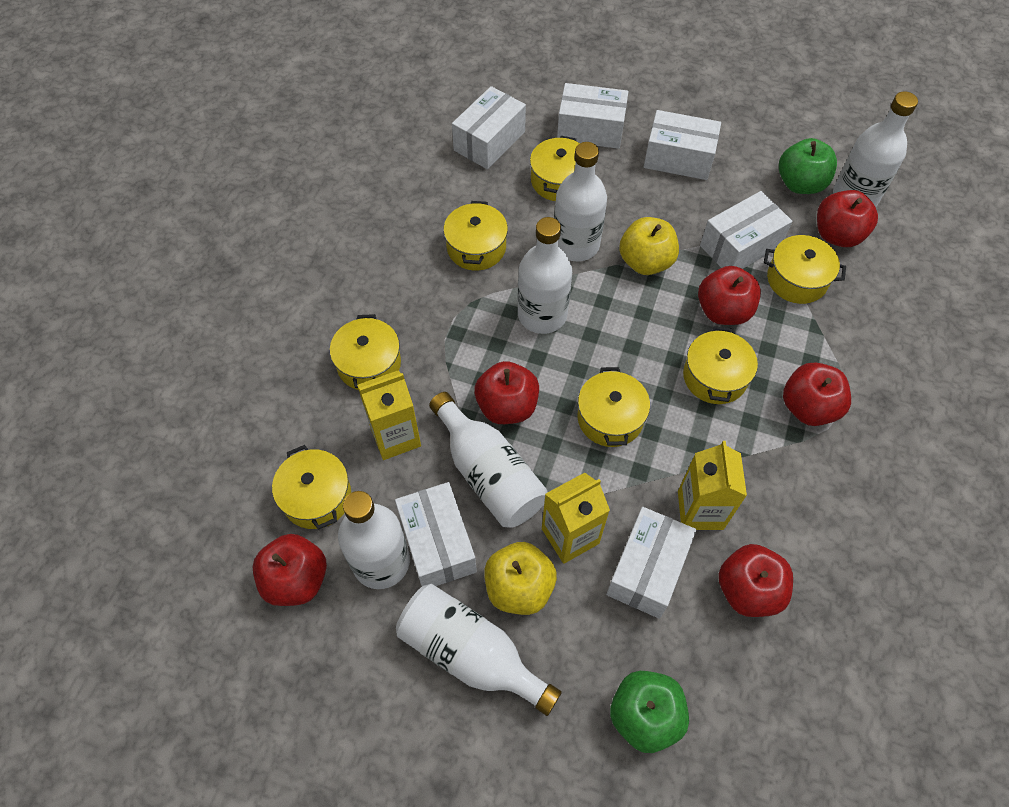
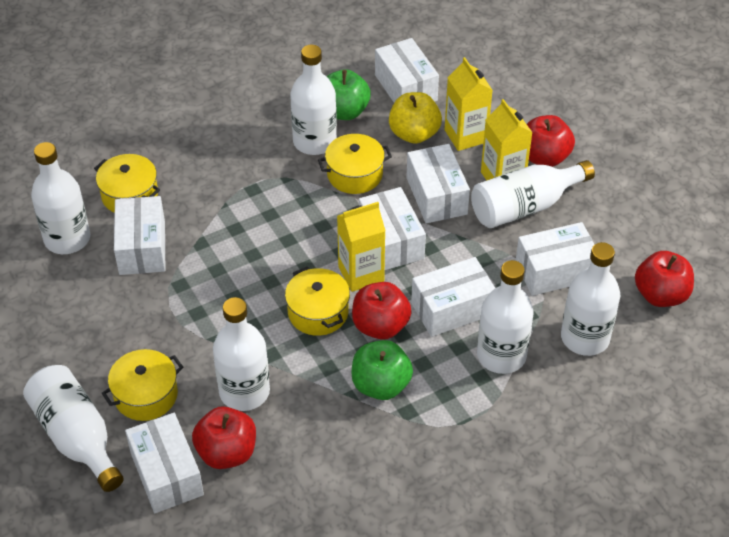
red apple: [253,534,327,606] [474,361,539,424] [698,266,761,325] [719,544,793,617] [783,363,851,426] [817,190,878,247] = 6 -> [192,406,256,469] [352,282,412,340] [527,115,575,167] [635,251,694,307] = 4
white bottle: [338,491,410,589] [396,584,562,716] [429,392,548,528] [518,217,572,334] [554,142,607,261] [833,91,918,207] = 6 -> [23,365,124,492] [31,142,90,254] [213,297,270,411] [290,45,337,155] [471,160,595,228] [477,260,534,374] [561,242,620,356] = 7
white box: [395,482,477,586] [452,86,526,169] [557,83,628,149] [606,507,696,619] [644,110,721,180] [700,191,793,269] = 6 -> [114,196,165,275] [125,413,204,513] [359,187,426,270] [375,38,439,103] [406,144,470,223] [411,257,495,337] [516,222,595,296] = 7
yellow apple: [484,542,557,615] [619,217,679,275] = 2 -> [389,92,442,144] = 1
yellow pot: [272,445,351,530] [330,314,401,390] [443,201,508,271] [530,136,580,201] [577,367,650,447] [683,326,758,404] [764,235,846,304] = 7 -> [94,154,160,213] [102,349,183,421] [285,266,350,336] [318,134,392,194] = 4

